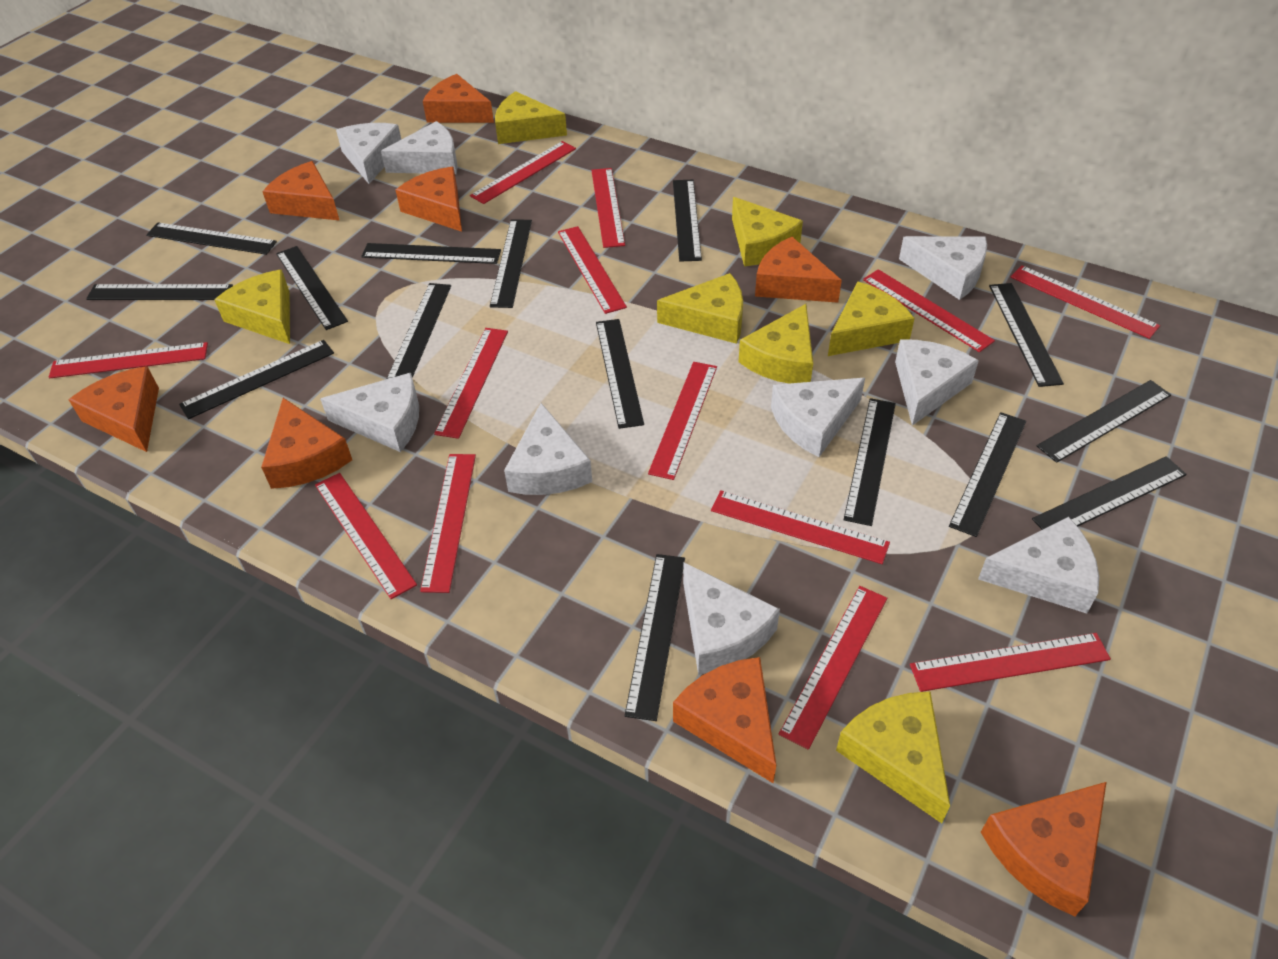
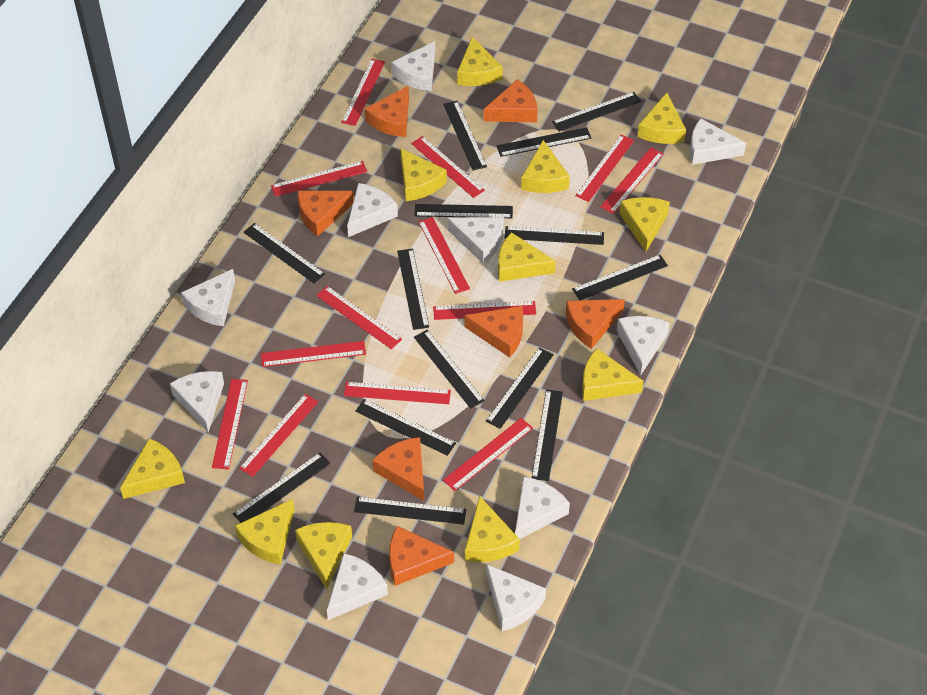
black ruler: [86,284,233,300] [146,223,277,255] [179,340,334,419] [276,246,348,330] [361,243,501,264] [387,283,451,379] [490,219,532,308] [596,319,644,429] [625,554,685,721] [673,180,702,262] [843,398,896,526] [949,412,1026,537] [989,283,1064,387] [1032,456,1187,530] [1037,380,1171,463] = 15 -> [233,452,331,523] [243,223,325,283] [354,497,466,525] [355,399,456,456] [397,249,429,330] [414,204,513,218] [414,330,485,409] [443,101,487,171] [486,347,554,429] [496,127,591,157] [505,226,604,245] [532,389,563,481] [552,92,641,132] [572,255,668,300] = 14
orange cheese: [68,366,159,452] [261,398,352,489] [262,161,340,221] [396,167,462,232] [423,74,494,123] [673,657,776,783] [755,237,842,303] [981,782,1107,917] = 8 -> [298,191,354,236] [365,85,409,137] [372,437,424,501] [389,526,454,586] [465,306,523,358] [484,79,538,122] [566,299,625,349] = 7
white cheese: [320,373,419,452] [336,123,401,184] [381,121,458,174] [504,403,592,495] [683,562,780,675] [771,378,865,457] [895,339,979,426] [899,236,987,300] [978,517,1099,613] = 9 -> [170,371,224,432] [181,269,235,326] [327,553,388,620] [347,183,398,237] [392,41,435,91] [447,217,504,264] [486,564,546,631] [515,476,570,539] [617,316,670,375] [690,118,746,165] = 10
yellow cheese: [214,270,290,344] [495,91,567,144] [657,273,743,344] [732,197,803,266] [739,304,813,383] [828,281,915,356] [836,692,950,823] = 7 -> [120,438,185,499] [235,499,295,565] [295,522,352,589] [400,148,447,201] [457,36,502,86] [465,496,520,562] [498,232,556,282] [521,140,570,193] [582,348,644,401] [619,197,670,252] [638,93,686,144] = 11

